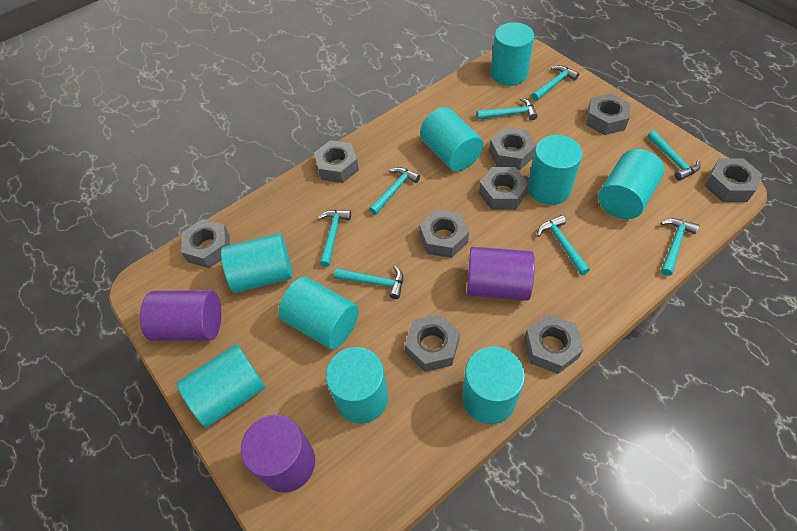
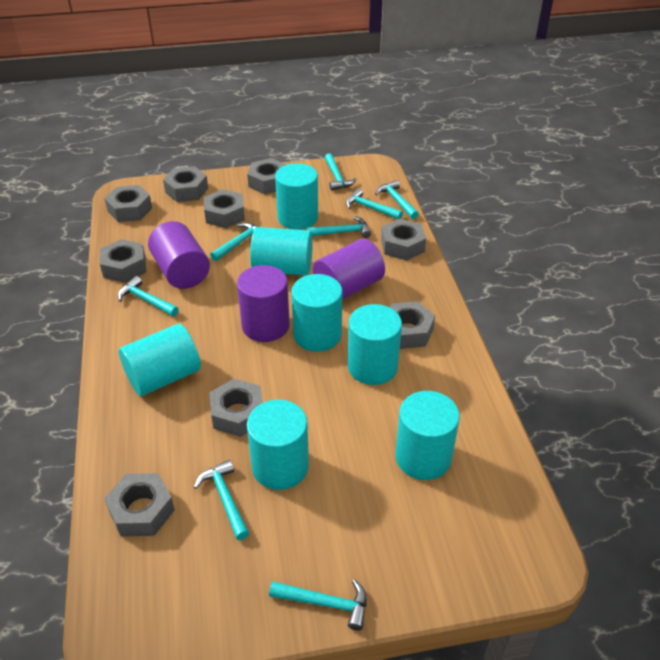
turquoise cylinder: [177,344,265,428] [221,233,293,293] [278,277,359,349] [326,347,388,424] [420,107,483,171] [462,347,525,424] [491,22,534,86] [528,135,582,205] [598,149,664,219] = 9 -> [119,324,201,396] [247,400,309,490] [250,227,313,275] [275,163,318,230] [291,274,343,352] [348,304,402,385] [395,391,460,480] = 7

